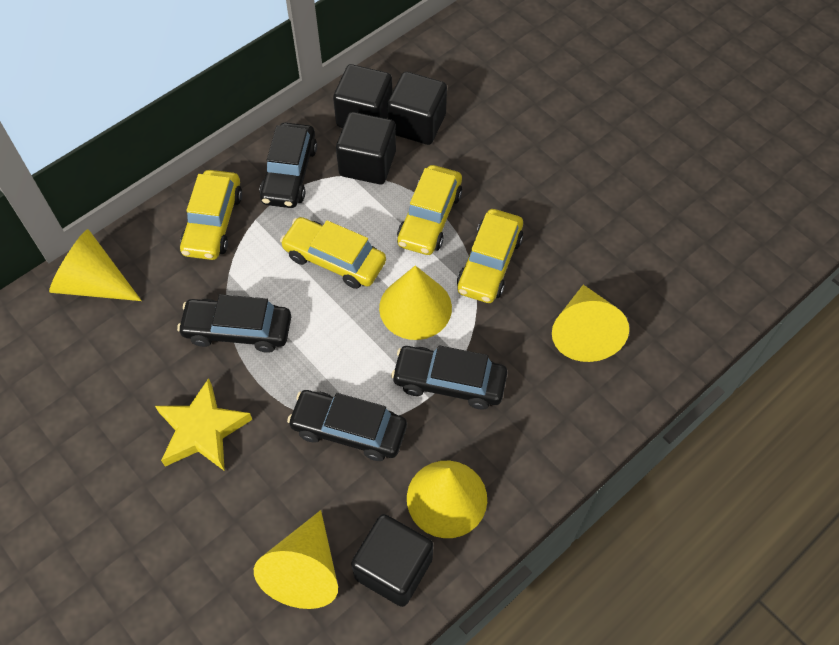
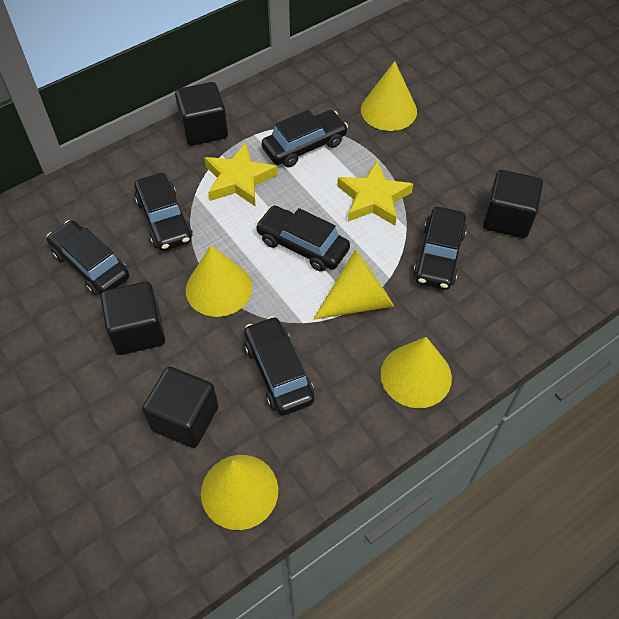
black car: [177,294,291,353] [259,123,317,208] [287,390,407,461] [391,345,507,410] = 4 -> [47,220,129,296] [134,173,193,251] [244,316,314,416] [255,206,350,271] [261,110,348,167] [413,207,467,290] = 6
yellow car: [180,170,242,260] [280,217,386,289] [397,165,462,255] [457,209,523,303] = 4 -> none = 0
yellow star: [155,378,252,471] = 1 -> [204,143,278,207] [337,161,413,226] = 2

